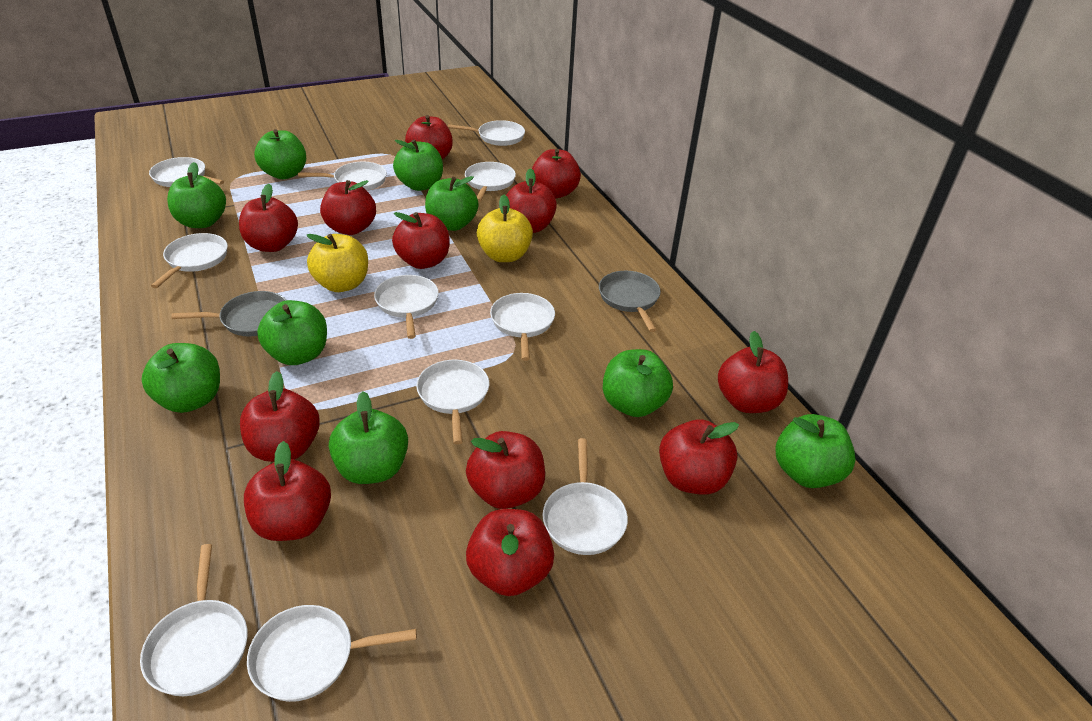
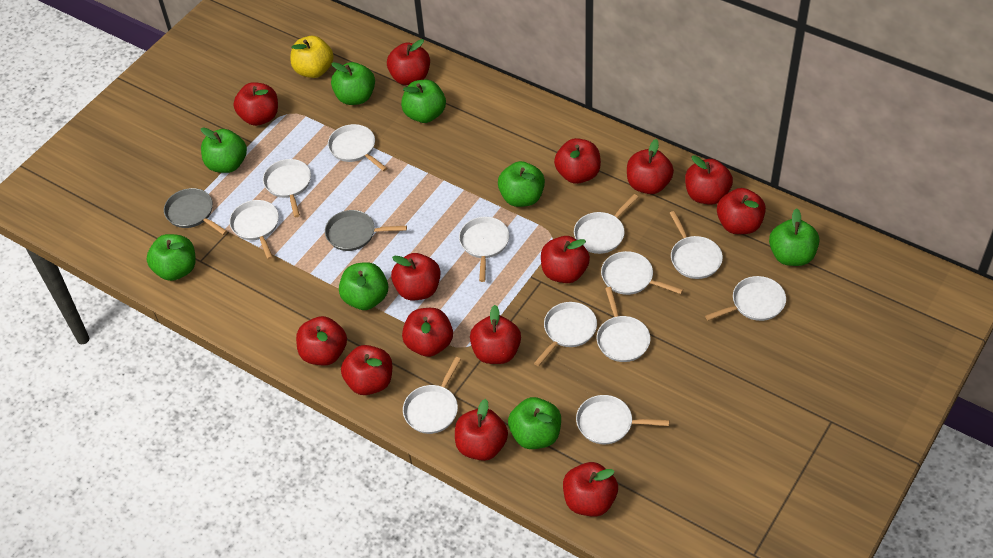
green apple: [141,343,220,413] [167,162,226,228] [255,129,306,179] [257,300,327,365] [329,392,408,484] [393,139,443,191] [425,176,479,231] [603,349,673,417] [776,414,856,488] = 9 -> [147,234,196,281] [201,127,247,173] [331,62,375,105] [339,262,388,310] [401,80,446,123] [498,161,545,207] [508,397,561,449] [769,208,819,266] = 8
red apple: [239,184,298,252] [240,371,320,462] [244,441,331,541] [320,180,376,235] [392,212,450,269] [405,115,453,160] [466,431,545,509] [466,509,554,596] [506,168,557,233] [532,149,581,198] [659,419,739,495] [718,331,788,413] = 12 -> [234,82,278,126] [296,316,347,365] [341,345,392,395] [387,39,430,85] [391,253,441,300] [402,308,453,357] [455,399,508,461] [470,305,521,364] [541,236,590,283] [554,138,601,184] [563,462,618,517] [627,139,674,194] [685,155,733,205] [717,188,766,234] = 14
white pan: [140,544,248,696] [149,157,224,187] [151,233,228,288] [247,605,417,702] [298,162,387,191] [374,275,439,339] [416,360,489,444] [448,120,525,146] [465,162,516,202] [490,293,555,361] [543,438,628,555] = 11 -> [229,200,279,259] [263,159,311,217] [328,124,387,171] [403,357,461,434] [459,217,509,282] [534,302,597,366] [574,194,638,254] [576,395,669,444] [597,287,650,362] [601,251,683,295] [670,211,723,279] [705,276,786,321] = 12
yellow apple: [306,234,368,292] [477,195,533,262] = 2 -> [290,36,334,78] = 1

